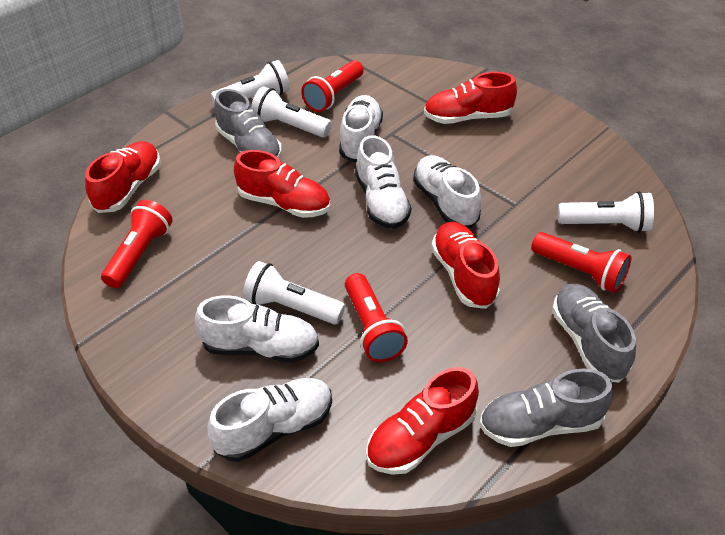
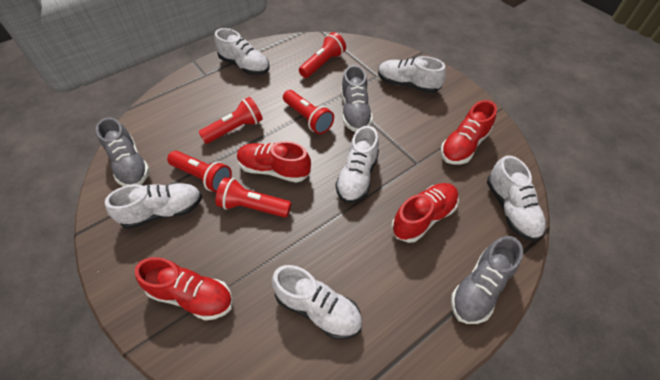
red flashlight: [101,200,173,288] [301,60,364,112] [345,273,408,362] [531,232,631,293] = 4 -> [167,151,232,193] [199,97,263,144] [215,177,291,217] [283,90,334,134] [299,32,346,78] = 5
red shoe: [85,141,161,213] [234,150,330,218] [366,367,479,475] [424,72,517,124] [431,222,500,309] = 5 -> [135,257,233,321] [237,141,311,183] [391,183,459,243] [441,100,497,164] = 4
white flashlight: [211,60,290,105] [243,261,345,325] [251,86,332,138] [558,191,654,233] = 4 -> none = 0
white shoe: [195,295,319,363] [207,378,332,462] [339,95,383,162] [355,135,411,229] [413,155,481,228] = 5 -> [105,183,202,229] [214,28,269,75] [272,265,362,339] [336,126,379,203] [378,56,446,93] [487,155,546,241] = 6

